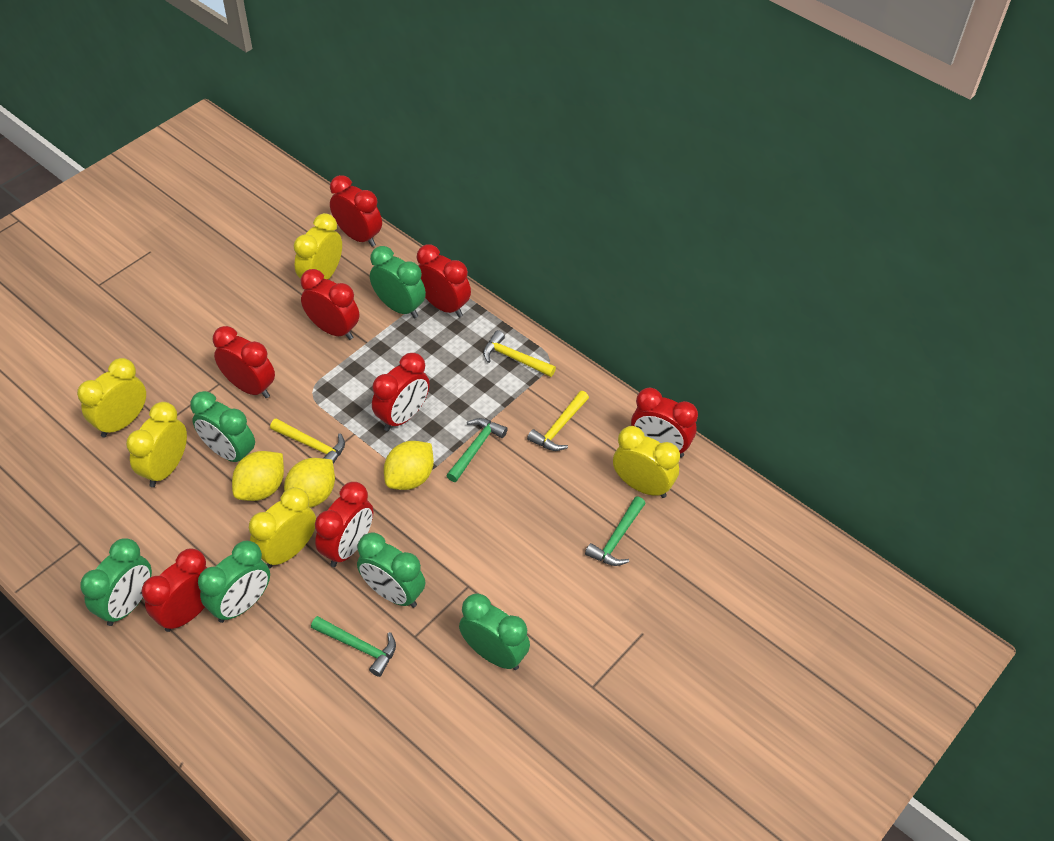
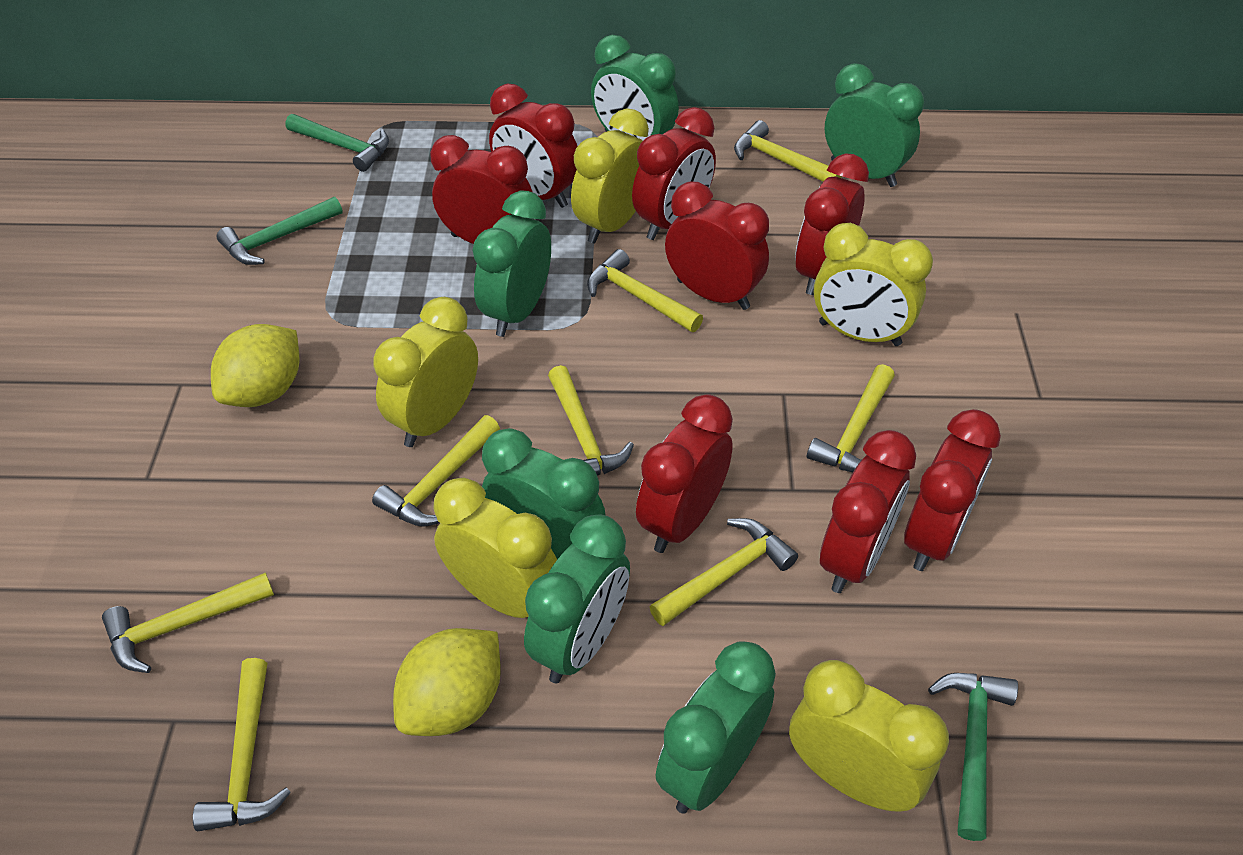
yellow hammer: [270,418,345,464] [483,330,556,377] [527,391,589,451] = 3 -> [102,572,274,673] [193,658,291,832] [372,415,500,527] [548,365,634,476] [587,249,703,332] [650,518,798,626] [734,120,842,182] [807,364,895,472] = 8
yellow lemon: [232,451,284,501] [284,458,335,508] [384,441,434,490] = 3 -> [211,324,299,407] [393,628,501,736] = 2

